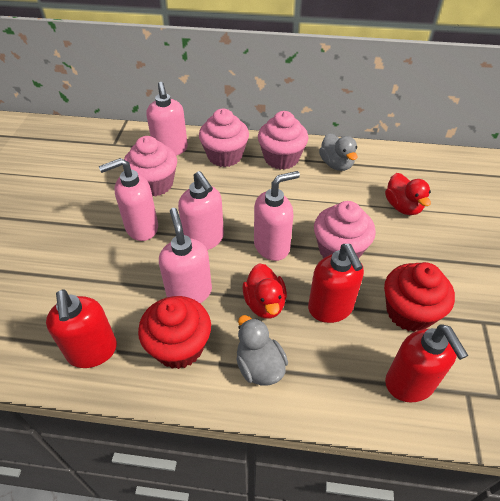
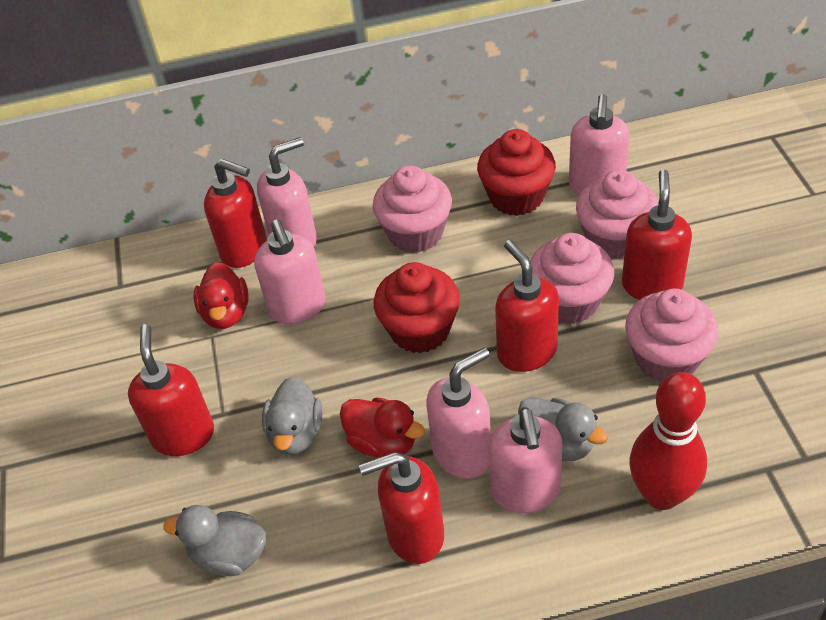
grey duck: [236,315,288,386] [319,133,358,171] = 2 -> [163,505,266,576] [262,377,322,455] [518,397,608,461] = 3
red bowling pin: none = 0 -> [629,372,707,510] = 1
red soap dispenser: [46,289,117,368] [308,244,364,323] [385,324,468,402] = 3 -> [128,324,214,456] [204,159,267,268] [359,452,444,564] [495,240,559,372] [622,170,692,300] = 5

